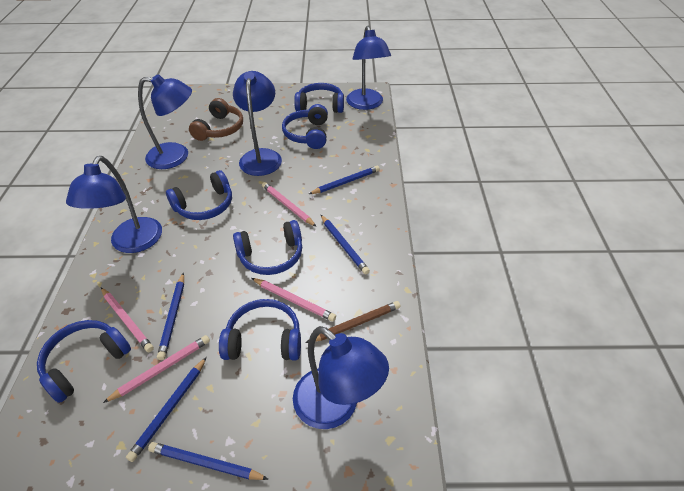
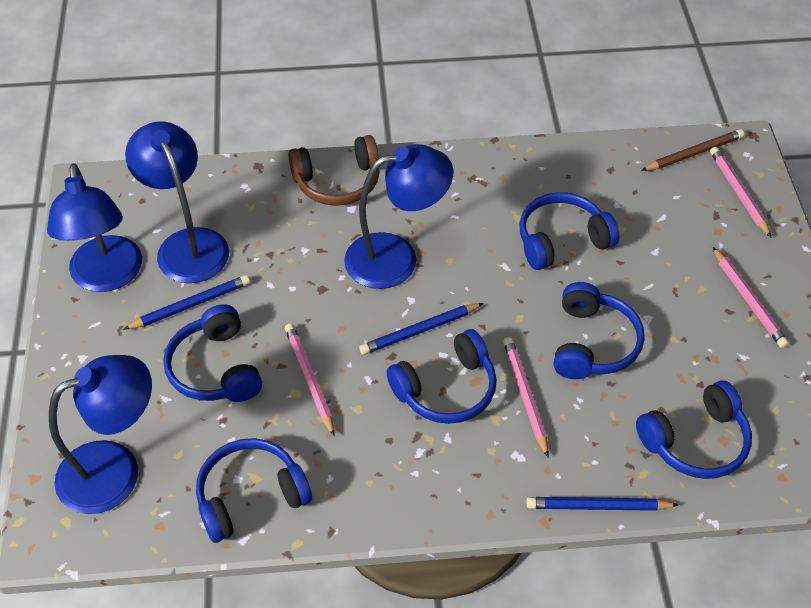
blue lamp: [66,156,162,253] [138,74,192,169] [233,71,282,176] [293,326,389,429] [346,26,391,110] = 5 -> [47,163,142,292] [49,355,152,514] [125,121,229,283] [344,144,453,289] = 4
blue pencil: [126,357,207,462] [148,442,269,480] [157,272,184,360] [309,166,380,194] [321,215,370,275] = 5 -> [123,275,250,330] [359,303,484,355] [526,497,679,511] = 3

